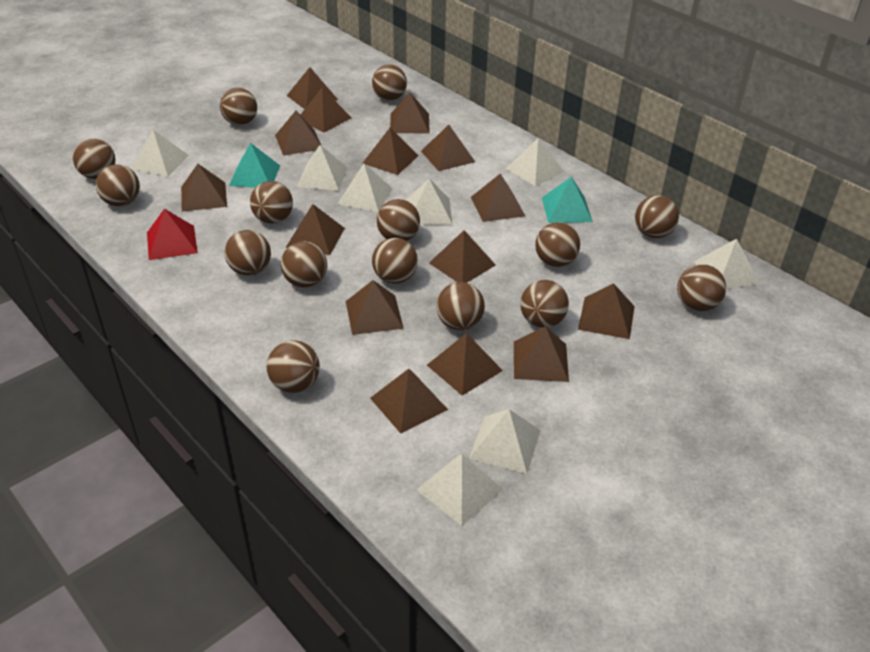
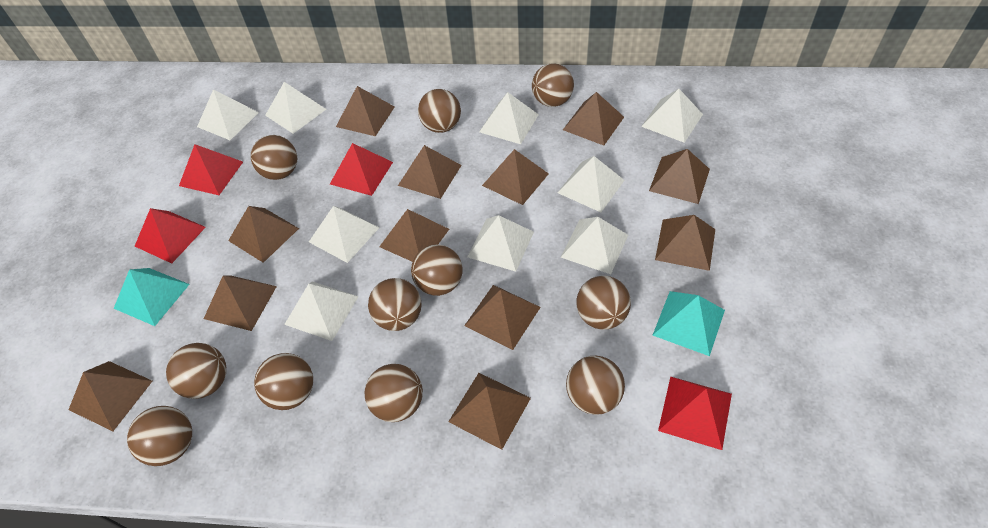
brown ball: [73,138,115,179] [96,164,140,206] [220,88,257,125] [225,230,271,276] [250,181,293,224] [267,340,320,393] [281,241,327,288] [372,64,407,101] [372,238,418,284] [377,199,420,241] [436,282,485,330] [520,280,569,328] [535,222,580,267] [635,195,679,238] [677,264,726,311] = 15 -> [127,406,192,466] [166,343,226,399] [251,135,297,180] [254,353,313,410] [365,364,423,422] [368,278,421,331] [411,244,463,296] [418,89,461,133] [532,63,574,107] [566,356,625,415] [576,276,631,330] = 11
brown pyramid: [181,164,227,211] [275,111,322,156] [286,204,345,255] [287,67,338,109] [300,87,351,132] [346,280,404,335] [362,128,418,175] [370,369,448,434] [390,92,430,133] [421,125,475,171] [427,333,503,396] [429,230,496,283] [471,174,525,222] [514,326,569,382] [578,283,635,339] = 15 -> [69,361,152,431] [204,275,277,331] [228,206,299,263] [336,86,394,136] [379,209,449,262] [398,145,462,199] [448,373,531,450] [464,285,541,350] [482,149,549,205] [563,92,624,146] [649,149,710,204] [655,215,715,271] = 12
red pyramid: [147,209,198,260] = 1 -> [135,208,206,263] [179,144,243,195] [330,143,393,196] [658,377,732,450] = 4
white pyramid: [131,130,189,177] [297,145,347,191] [337,164,393,212] [406,179,452,225] [416,454,503,526] [469,409,541,474] [505,138,564,186] [694,239,760,289] = 8 -> [197,90,259,140] [265,82,326,134] [284,281,359,341] [309,206,379,263] [467,215,534,272] [479,92,539,144] [558,156,625,212] [561,217,628,274] [641,89,703,143] = 9

